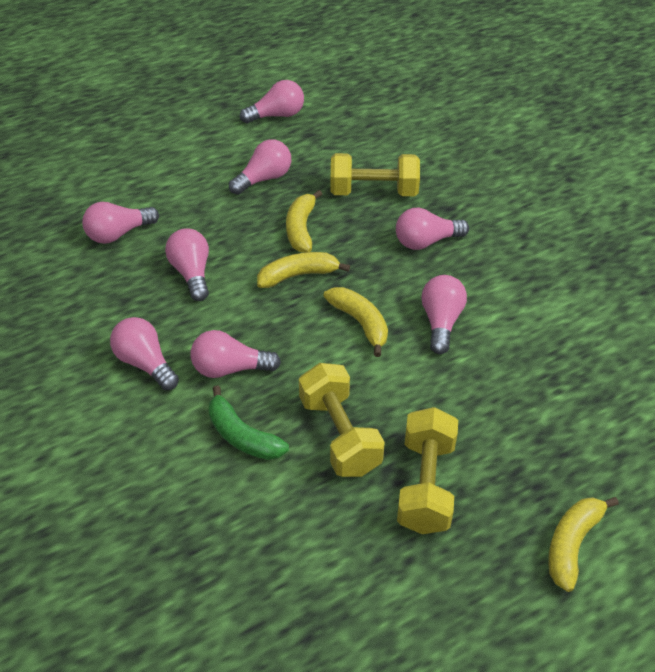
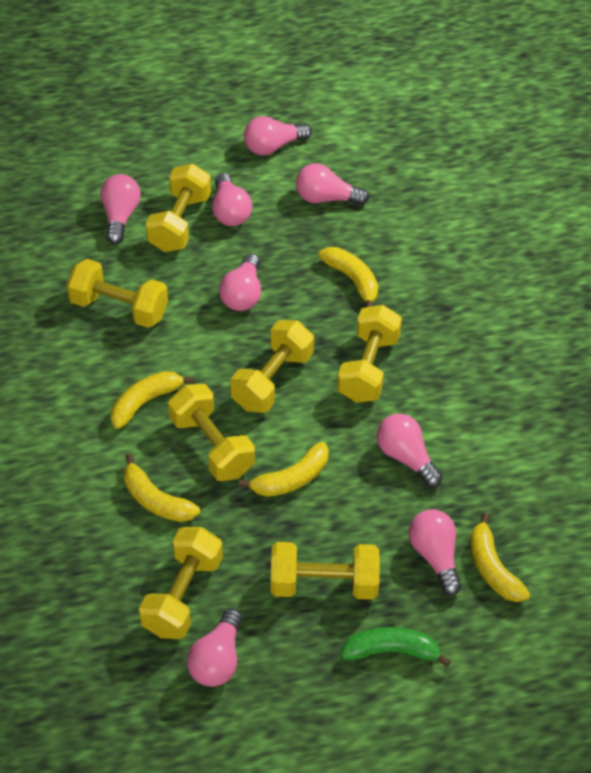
yellow banana: [257,252,350,288] [286,190,322,253] [323,287,388,357] [548,497,619,592] = 4 -> [111,371,194,429] [124,454,200,522] [239,442,329,497] [318,247,378,307] [470,513,530,602] = 5
yellow dumbbell: [299,363,385,477] [331,153,420,196] [397,407,458,534] = 3 -> [67,259,168,328] [139,527,223,639] [146,164,211,252] [168,384,255,481] [230,320,314,413] [271,542,380,599] [337,305,402,403] = 7

